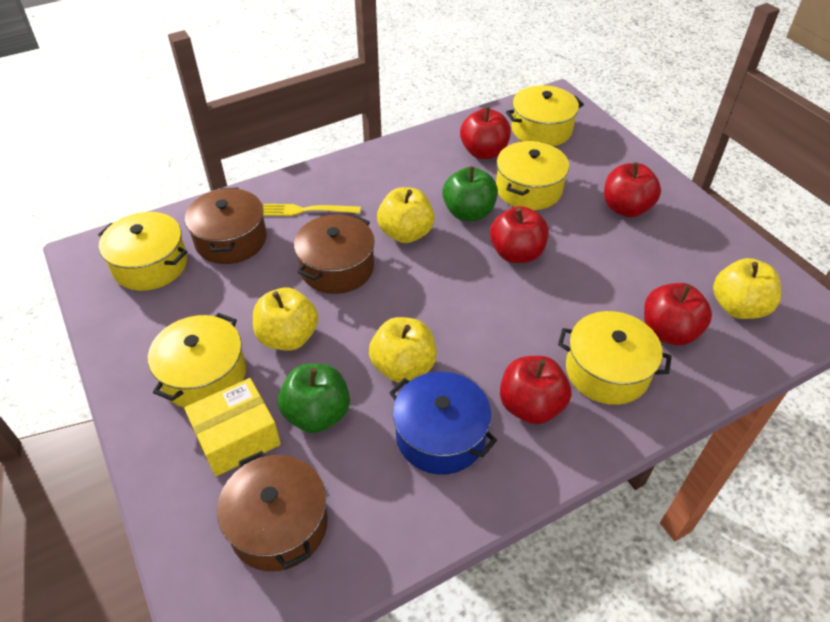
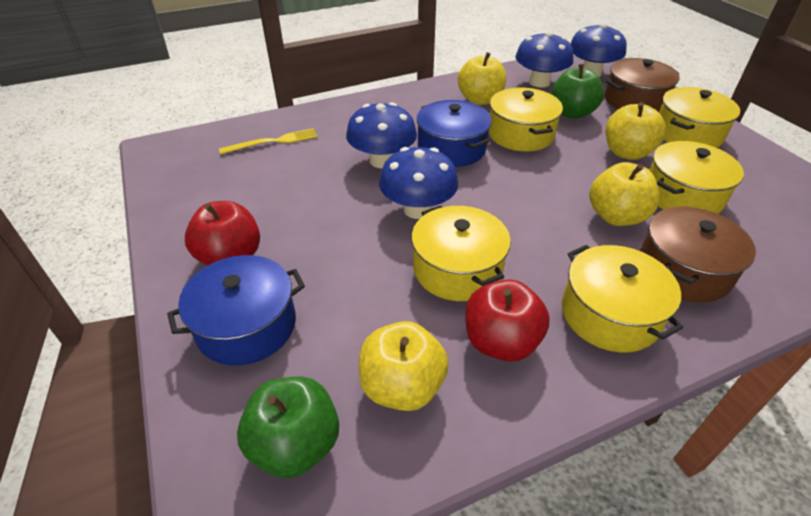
blue mushroom: none = 0 -> [346,102,417,168] [379,147,459,219] [515,31,573,88] [570,23,627,77] = 4
blue pot: [389,372,497,475] = 1 -> [167,255,305,366] [416,100,492,167] = 2
brown pot: [185,187,267,264] [217,451,328,571] [294,214,375,294] = 3 -> [605,58,680,112] [640,207,756,302] = 2
red apple: [460,107,511,159] [490,206,549,263] [500,356,571,424] [604,162,661,217] [644,283,712,346] = 5 -> [185,201,260,265] [465,279,550,362] = 2
yellow box: [184,378,281,476] = 1 -> none = 0

